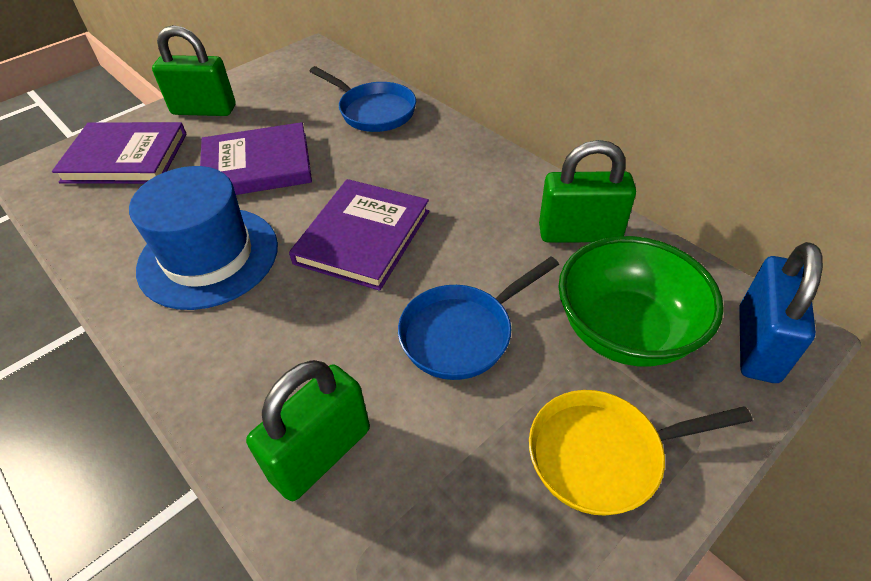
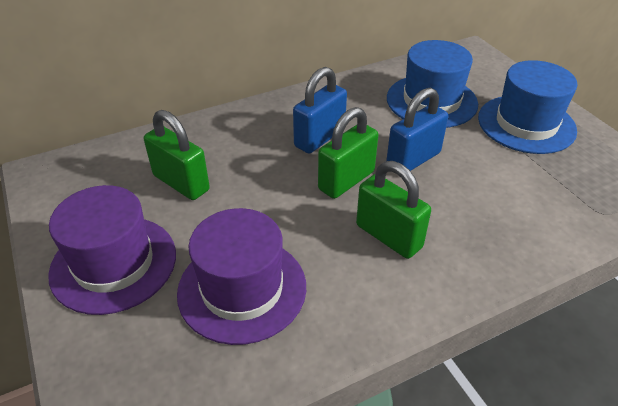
blue hat: [129,166,278,310] = 1 -> [387,40,478,128] [478,60,577,154] = 2
blue padlock: [739,242,823,383] = 1 -> [293,67,347,154] [386,88,448,171] = 2
blue pan: [310,66,416,132] [398,257,559,380] = 2 -> none = 0
green bowl: [558,236,724,366] = 1 -> none = 0
purple book: [52,122,187,184] [200,122,312,195] [289,179,429,291] = 3 -> none = 0
purple hat: none = 0 -> [48,185,176,315] [177,208,306,345] = 2
yellow pan: [529,390,753,516] = 1 -> none = 0

